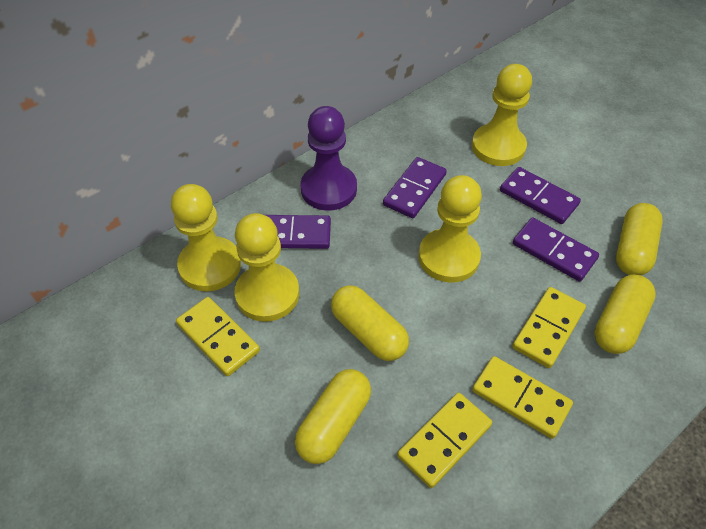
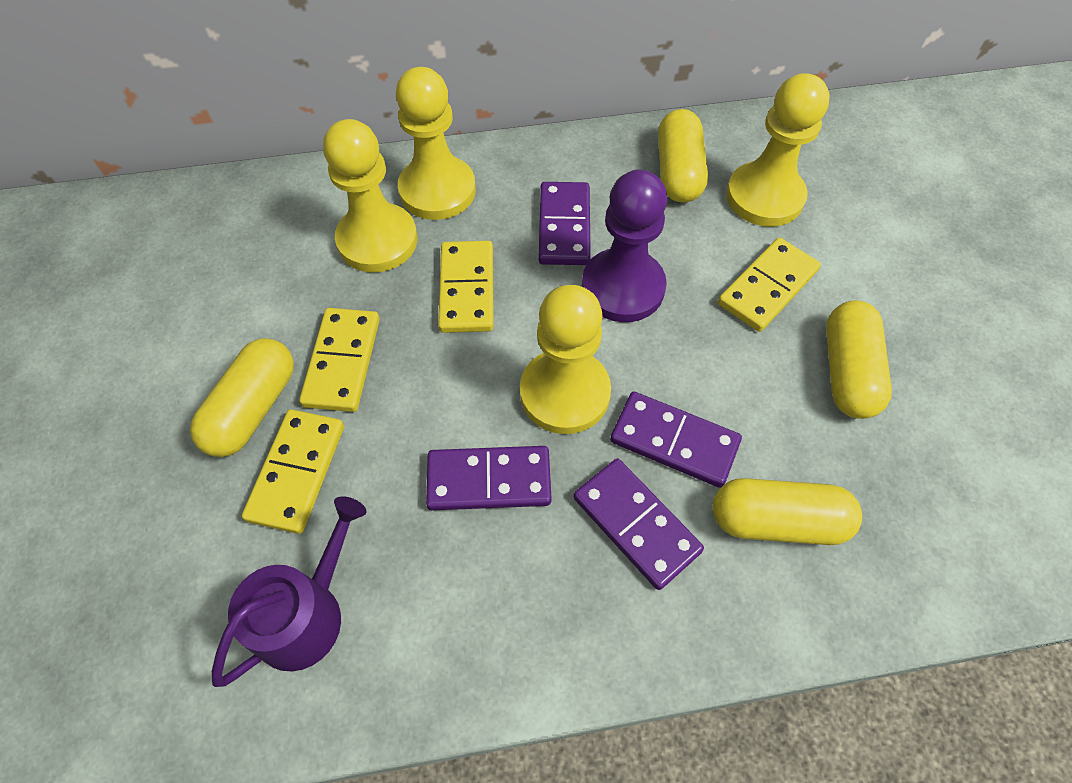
purple watering can: none = 0 -> [212,496,366,687] = 1

